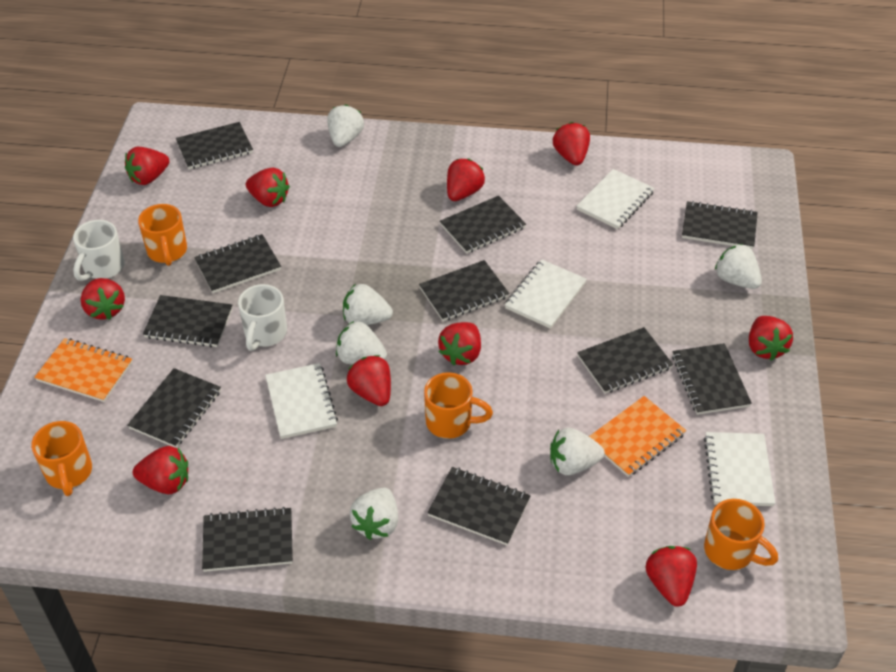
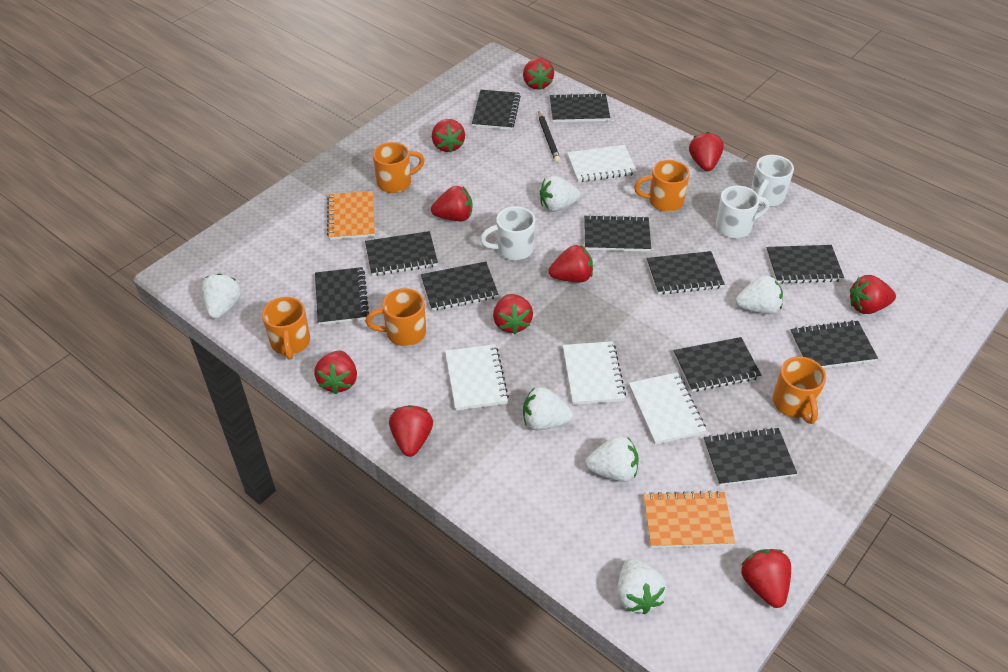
black pencil: none = 0 -> [539,112,561,163] = 1
orange mug: [31,421,92,496] [138,204,187,266] [424,372,493,439] [704,499,778,570] = 4 -> [262,297,310,360] [365,288,426,346] [373,142,425,193] [634,160,690,212] [772,357,826,424] = 5
white mug: [73,220,125,281] [238,284,287,351] = 2 -> [480,206,535,260] [716,186,769,239] [751,155,794,206] = 3

